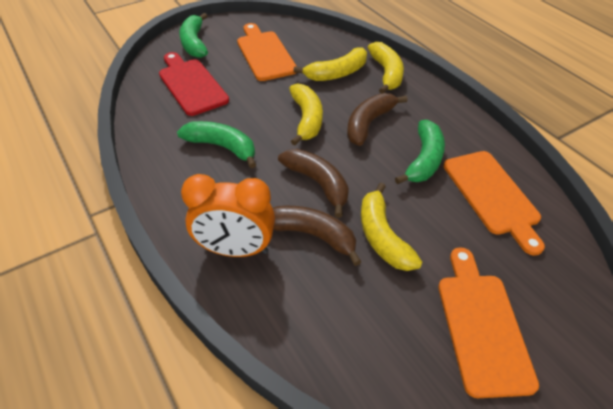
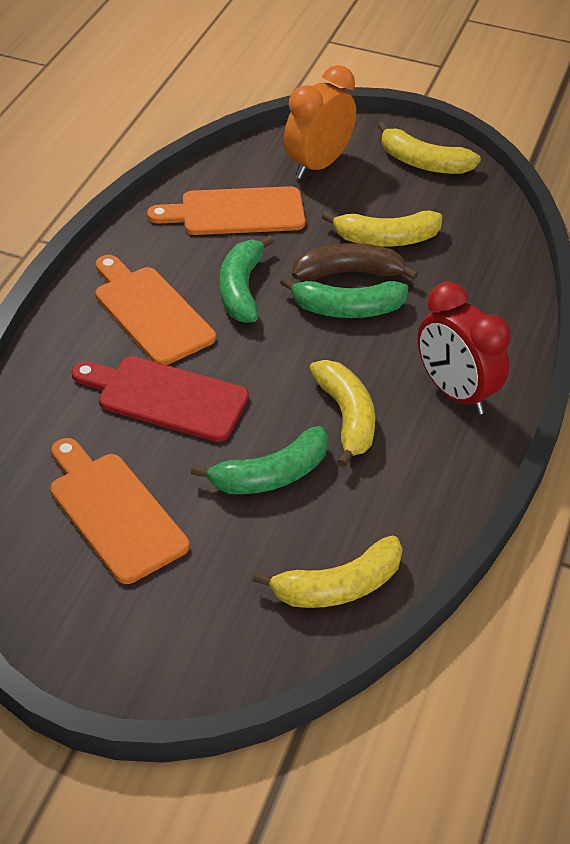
brown banana: [273,206,361,266] [278,149,349,218] [347,93,408,146] = 3 -> [292,243,418,281] = 1
red clock: none = 0 -> [417,282,511,415] = 1

